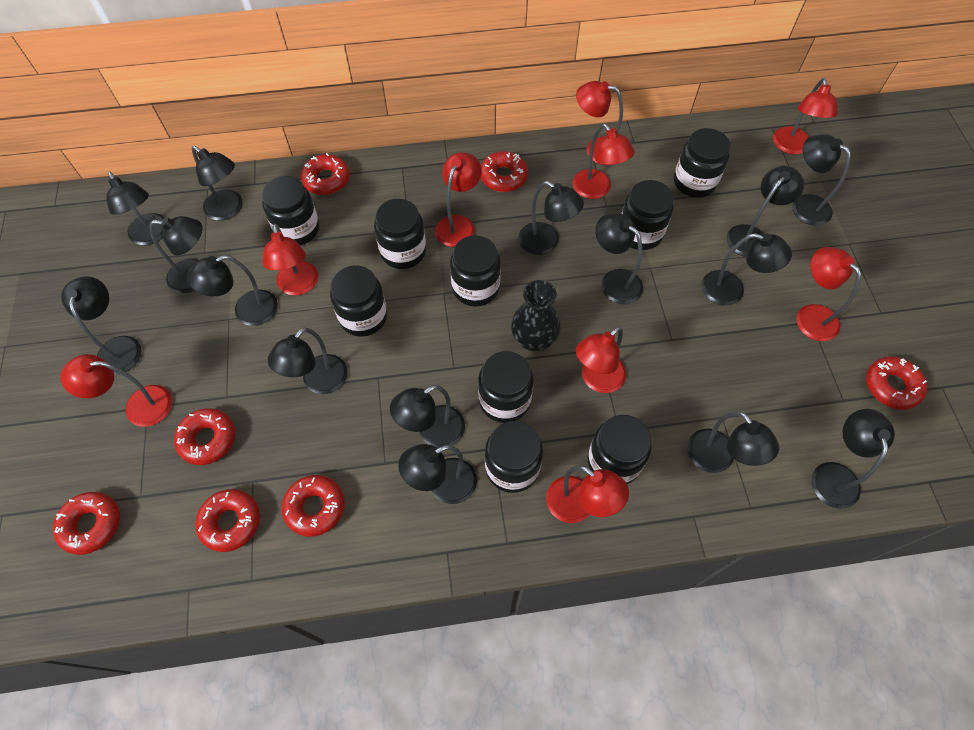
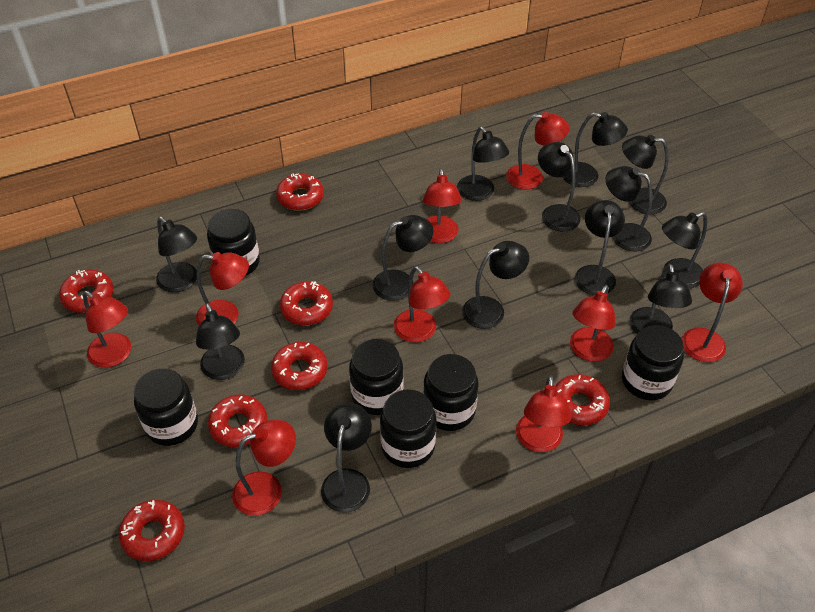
black jar: [262,176,319,245] [330,265,387,337] [374,199,426,269] [450,236,501,307] [478,351,534,423] [485,421,543,493] [588,415,652,484] [621,180,674,250] [674,128,730,198] = 9 -> [134,368,198,446] [207,209,260,276] [349,339,403,415] [380,389,436,468] [423,354,479,431] [622,325,684,400] = 6
black lamp: [61,276,142,375] [106,172,165,245] [150,216,203,293] [187,255,278,326] [192,146,243,221] [268,327,348,394] [390,385,465,448] [398,444,477,504] [519,181,584,255] [595,213,643,304] [687,411,779,473] [702,233,792,305] [727,166,804,257] [792,134,851,226] [812,409,895,509] = 15 -> [156,216,197,293] [196,303,245,380] [321,403,372,513] [372,215,433,301] [457,127,509,201] [462,241,529,329] [538,142,581,232] [562,112,628,187] [575,200,625,295] [605,166,652,252] [622,135,669,214] [630,264,692,334] [662,212,708,288] = 13
black vase: [511,280,561,352] = 1 -> none = 0

